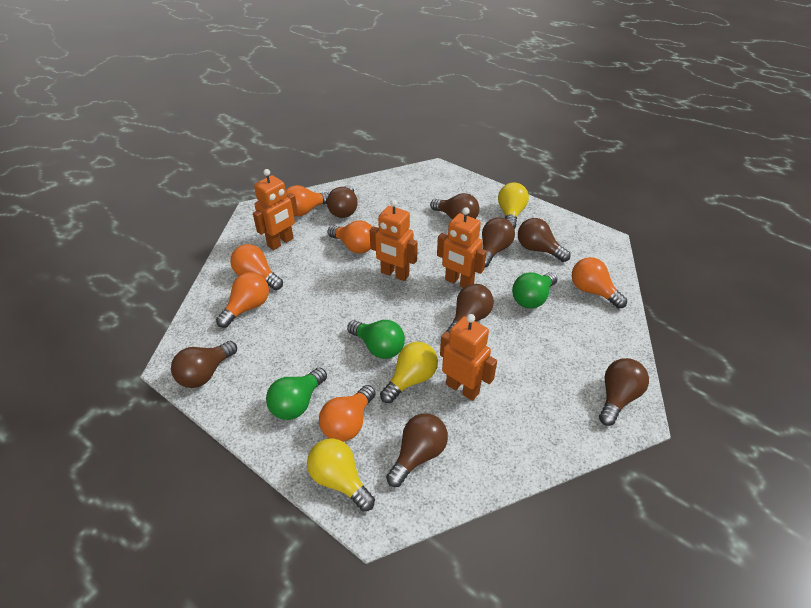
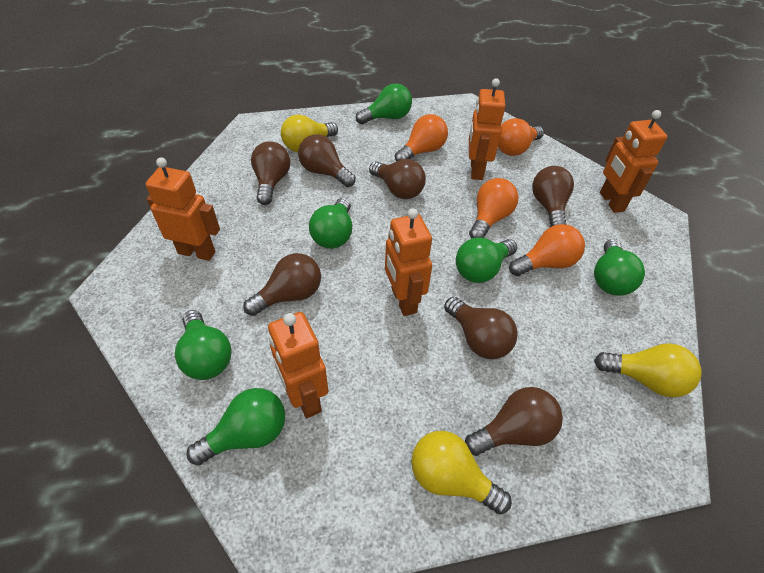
brown light bulb: [171,341,237,388] [327,185,358,218] [386,413,448,487] [430,193,480,220] [446,284,494,333] [482,217,515,268] [518,218,571,262] [599,358,649,426] = 8 -> [243,253,321,316] [251,142,290,205] [298,135,356,187] [369,159,426,199] [444,297,518,359] [465,387,563,456] [532,166,574,227] = 7
green light bulb: [266,367,327,420] [347,320,405,359] [512,272,558,308] = 3 -> [175,310,232,380] [186,388,285,465] [309,198,352,249] [356,83,412,124] [456,237,517,283] [594,239,645,296] = 6
orange light bulb: [216,272,269,328] [230,244,283,290] [286,185,330,216] [319,385,376,442] [328,220,372,253] [572,257,627,308] = 6 -> [395,114,448,161] [469,178,518,239] [498,118,544,156] [509,224,585,276] = 4
orange robot: [253,169,298,250] [370,200,418,281] [437,207,487,288] [440,314,497,401] = 4 -> [145,158,220,261] [268,312,328,418] [385,208,432,316] [469,78,505,180] [600,110,667,213] = 5

